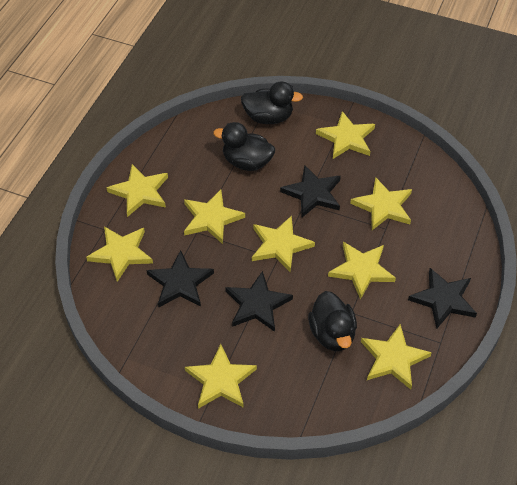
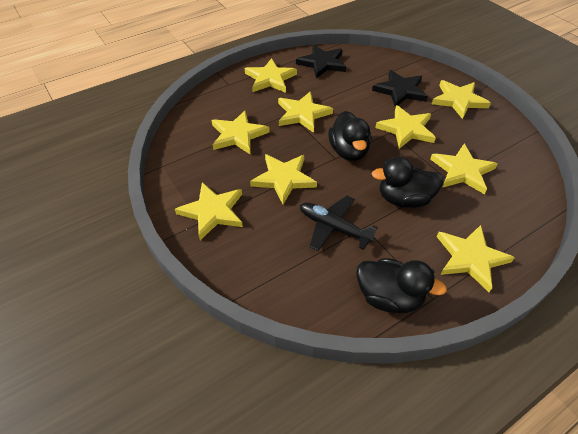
black plane: none = 0 -> [300,196,378,251] = 1
black star: [147,250,214,307] [225,271,293,332] [280,165,341,217] [408,268,477,328] = 4 -> [296,45,346,79] [372,70,428,108] = 2

